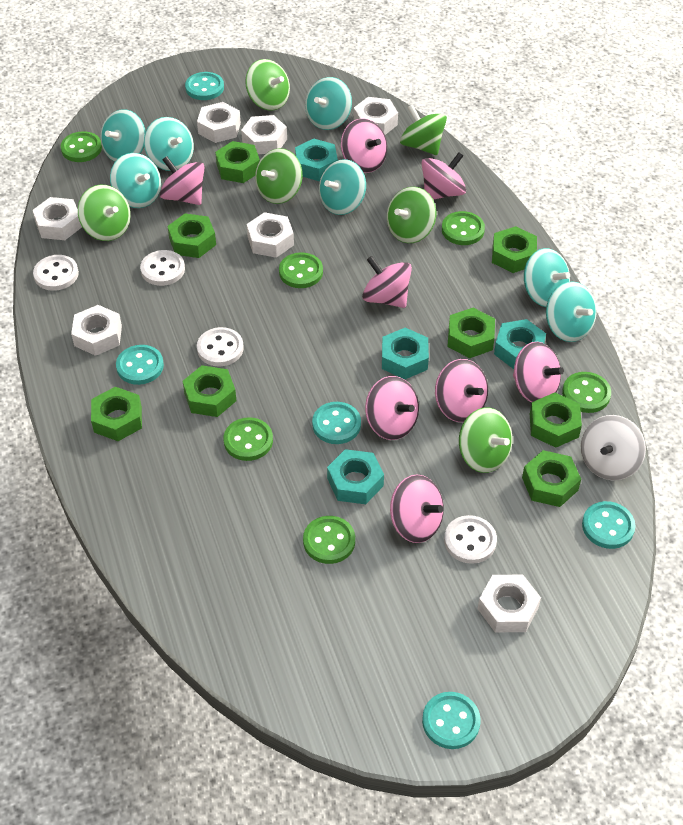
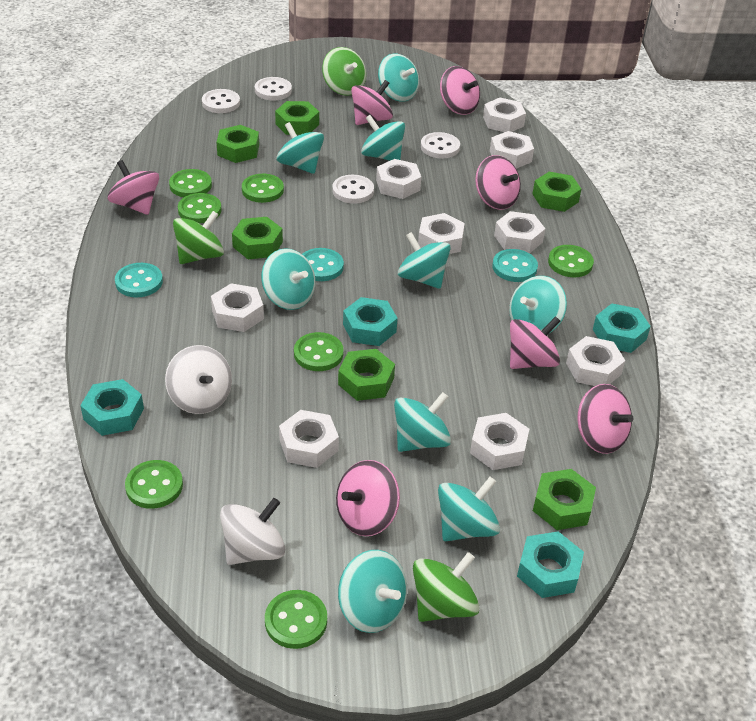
green button: [61,131,102,162] [224,417,273,461] [279,252,323,288] [303,516,355,564] [442,211,485,245] [562,372,611,413] = 6 -> [125,460,183,509] [169,169,212,197] [178,193,222,223] [242,174,284,203] [265,590,327,649] [294,332,344,371] [548,245,594,277] = 7
green nut: [91,387,142,441] [167,213,216,258] [183,365,236,417] [215,141,260,183] [447,308,495,358] [492,226,537,273] [522,450,581,507] [530,393,582,448] = 8 -> [217,125,259,163] [232,217,283,259] [275,101,319,135] [338,349,395,401] [532,172,581,212] [533,469,596,530] = 6
green spinning top: [78,185,131,241] [245,59,290,111] [255,148,303,204] [387,187,436,243] [400,104,447,155] [459,408,512,473] = 6 -> [173,211,224,264] [322,47,366,96] [413,552,480,622] = 3
pink spinning top: [160,156,205,205] [341,118,387,173] [362,256,412,308] [365,376,419,440] [390,475,444,543] [422,152,466,200] [435,359,488,422] [513,342,564,402] = 8 -> [107,160,159,215] [336,460,400,536] [351,80,393,125] [440,66,480,115] [475,155,521,210] [510,316,560,369] [577,384,634,454] = 7
turquoise button: [116,345,164,385] [185,72,224,100] [312,402,361,444] [422,692,481,749] [582,501,635,549] = 5 -> [115,263,163,297] [302,248,344,281] [492,249,538,282] = 3
turquoise spinning top: [100,109,146,162] [110,153,161,208] [144,117,194,171] [305,77,352,130] [319,159,366,215] [524,248,570,307] [546,281,597,342] = 7 -> [261,248,315,310] [277,122,324,174] [338,550,407,633] [361,115,405,161] [378,53,419,102] [394,392,451,452] [398,232,451,289] [438,477,500,541] [509,276,567,333] = 9
white nut: [33,197,82,240] [71,305,122,356] [197,102,241,143] [241,115,287,154] [247,212,294,258] [354,97,398,135] [478,575,541,632] = 7 -> [211,283,264,332] [279,410,339,468] [376,159,421,199] [418,213,465,254] [470,413,529,470] [483,98,526,132] [490,131,534,169] [494,211,545,253] [566,336,625,386] = 9
white spinning top: [581,415,646,480] = 1 -> [165,345,232,414] [220,498,285,565] = 2

